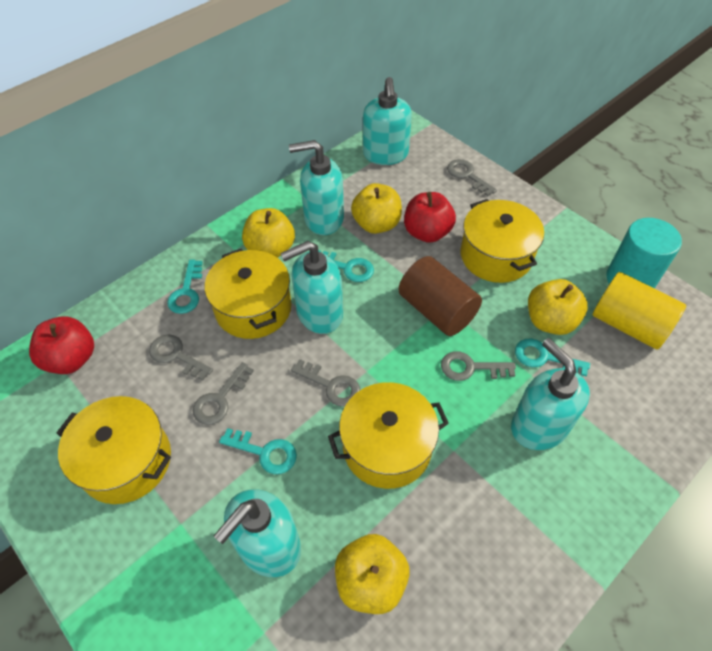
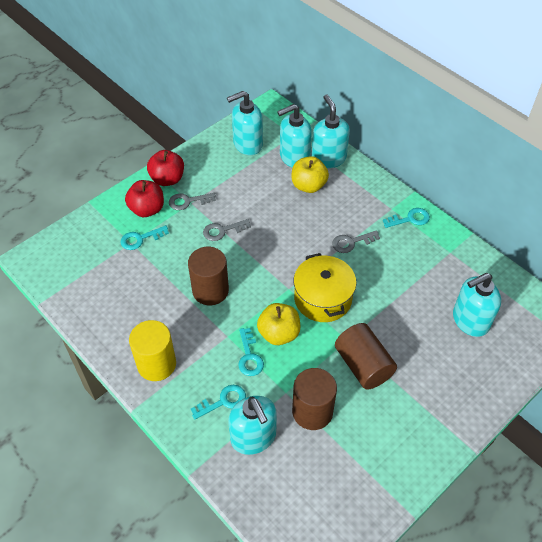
brown cylinder: [399,256,482,336] = 1 -> [188,247,229,305] [292,368,337,430] [335,323,397,390] = 3
grey key: [149,335,213,381] [193,362,254,425] [291,359,360,407] [441,351,516,381] [447,159,497,196] = 5 -> [169,193,216,210] [203,219,251,241] [332,230,380,253] = 3
turquoise cylinder: [606,218,682,289] = 1 -> none = 0
yellow apple: [242,208,295,258] [335,534,410,614] [351,183,402,234] [528,279,588,335] = 4 -> [257,303,300,345] [292,156,329,193] = 2
yellow pot: [56,396,171,504] [205,249,292,339] [328,382,449,489] [461,199,544,283] = 4 -> [294,253,356,322] = 1

